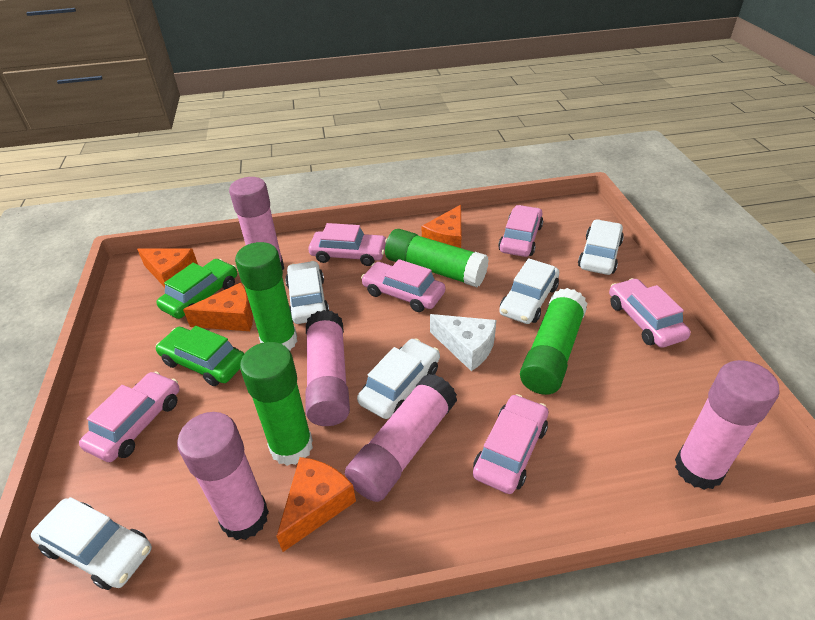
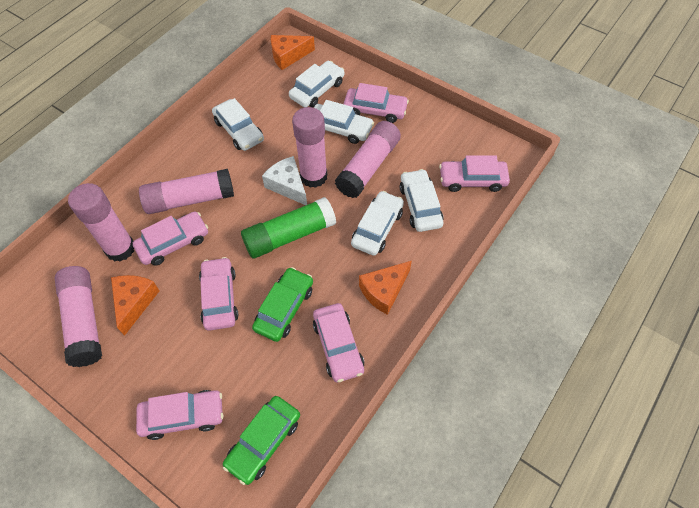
green glue stick: [235,242,298,351] [240,342,313,466] [385,229,489,287] [520,288,588,395] = 4 -> [241,197,336,258] = 1
orange cheese: [137,248,198,287] [183,283,253,331] [276,457,356,552] [422,205,461,248] = 4 -> [111,275,159,336] [271,35,315,70] [359,261,412,315] = 3

